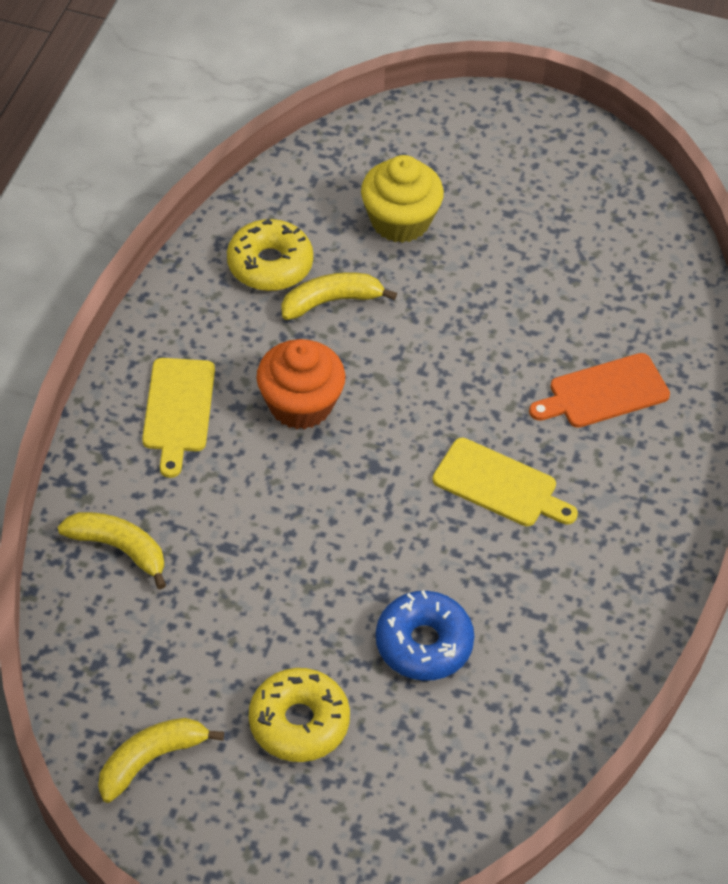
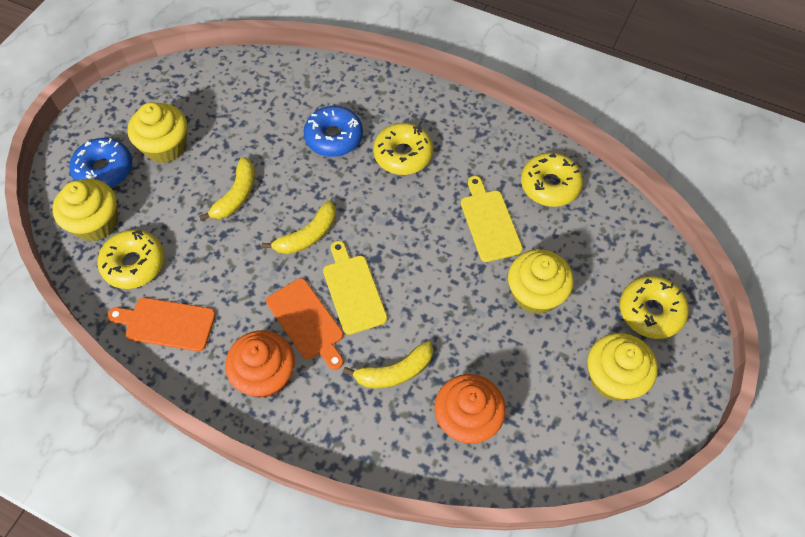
blue donut: [376,590,474,681] = 1 -> [69,138,132,188] [304,106,363,157] = 2
orange cupcake: [256,339,345,429] = 1 -> [225,330,295,398] [434,374,506,444] = 2
orange cutting board: [529,353,670,428] = 1 -> [108,298,216,352] [266,278,343,370] = 2
yellow cupcake: [361,155,444,243] = 1 -> [53,179,118,241] [128,102,187,163] [508,249,574,314] [587,333,658,401] = 4
yellow donut: [227,219,313,291] [249,668,350,762] = 2 -> [98,229,164,289] [373,123,433,175] [521,153,583,207] [620,276,689,339] = 4

